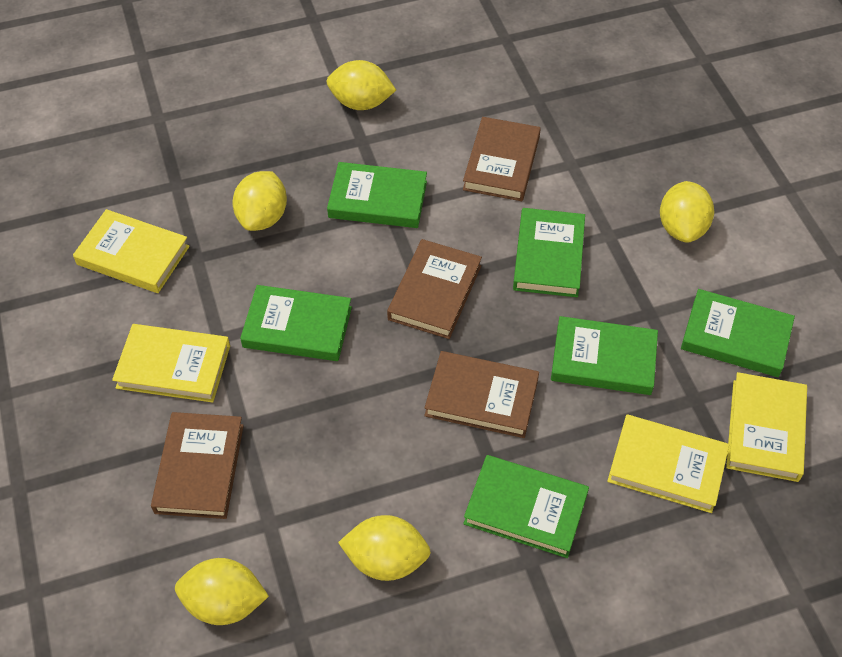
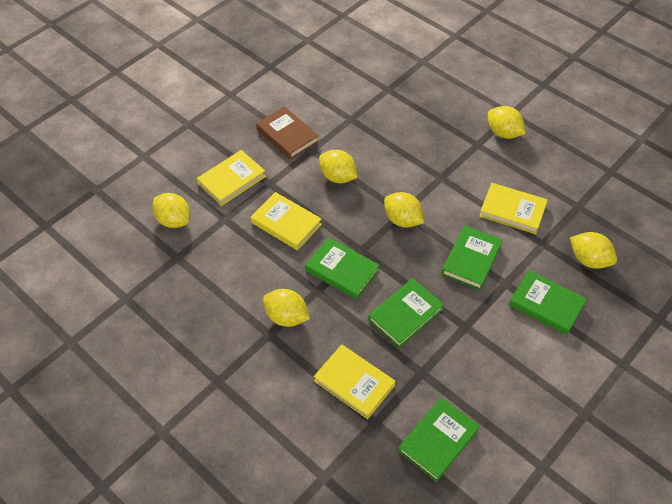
brown book: [151,412,244,519] [387,239,482,339] [424,351,539,438] [463,117,541,201] = 4 -> [256,106,319,160] = 1
green book: [240,285,352,361] [327,162,427,228] [463,455,589,558] [513,208,585,297] [551,316,658,395] [681,289,795,377] = 6 -> [305,237,379,300] [368,278,444,348] [398,397,480,482] [441,225,503,290] [509,270,587,335] = 5
yellow lemon: [175,558,269,625] [233,171,287,231] [327,60,396,110] [338,515,431,581] [660,181,714,243] = 5 -> [152,193,190,228] [263,289,310,327] [319,150,358,183] [384,192,424,228] [488,106,526,139] [570,232,617,269] = 6

